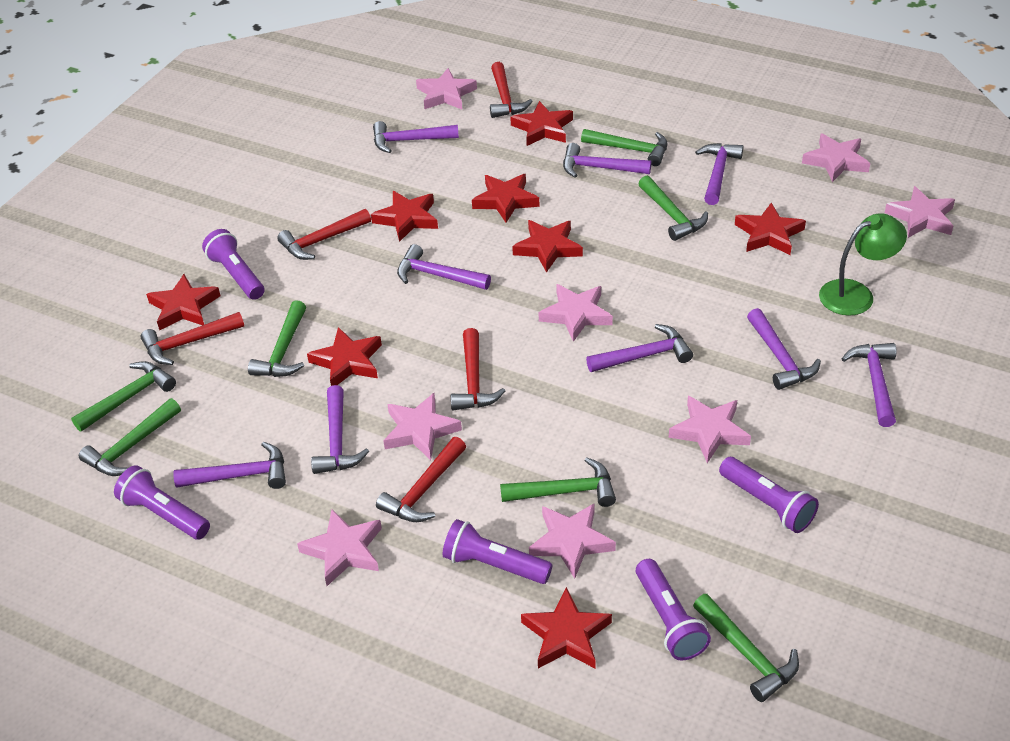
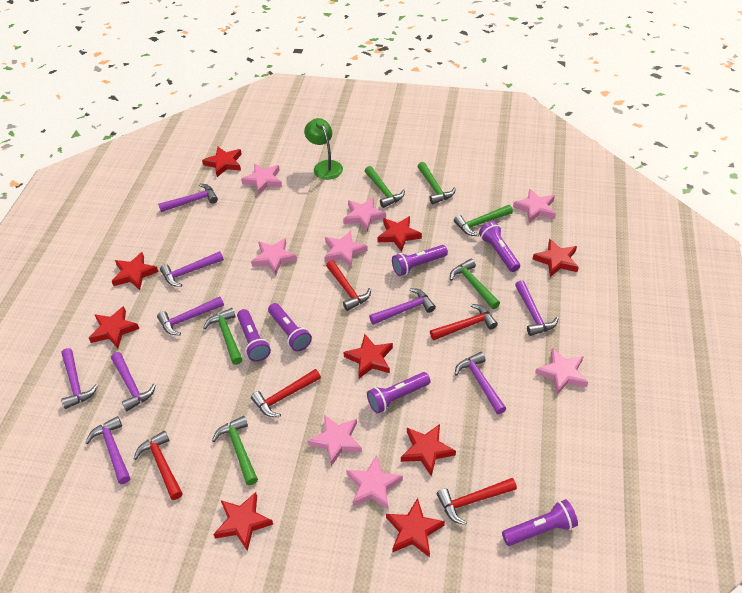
green hammer: [71,361,176,432] [79,398,181,476] [248,300,306,377] [500,458,616,507] [581,129,667,166] [638,176,708,241] [693,594,799,702] = 7 -> [203,308,243,365] [212,416,258,485] [365,166,405,208] [417,162,456,204] [450,259,500,309] [454,205,513,236] = 6
purple flashlight: [114,465,210,540] [202,229,264,300] [442,519,553,584] [636,559,711,660] [719,457,819,533] = 5 -> [237,309,271,362] [268,303,312,351] [367,372,430,414] [392,245,448,276] [479,221,520,272] [502,499,578,546] = 6
red star: [146,274,220,331] [307,327,382,386] [371,191,438,242] [472,174,540,223] [510,101,573,146] [512,220,583,273] [521,587,612,668] [735,203,806,255] = 8 -> [89,306,140,348] [112,252,159,290] [202,147,242,177] [213,492,273,551] [343,334,393,379] [377,216,422,252] [386,498,445,558] [401,424,456,476] [533,239,579,277] = 9

